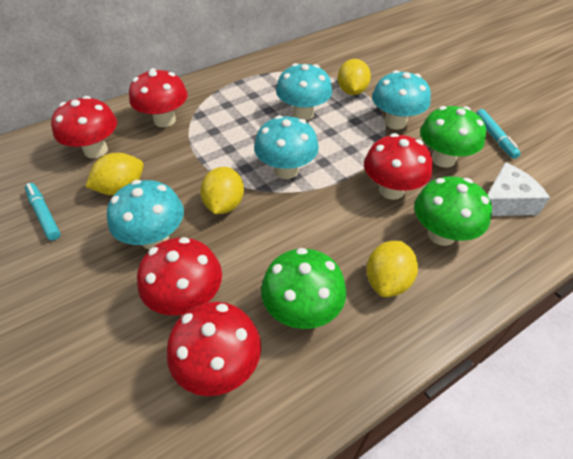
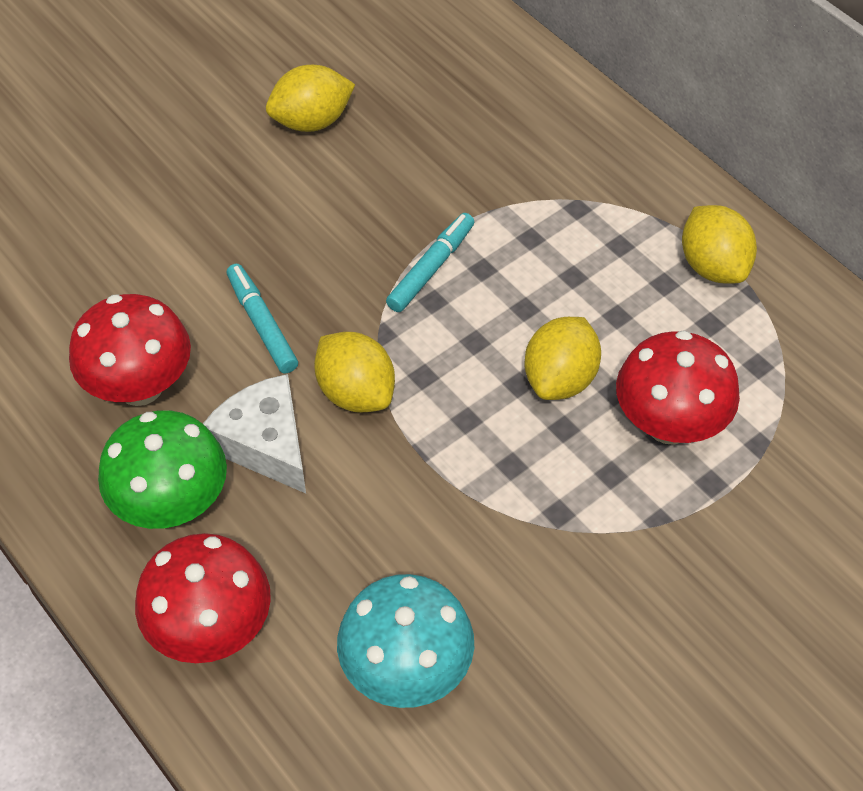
green mushroom: [261,248,347,329] [414,176,492,246] [420,106,486,168] = 3 -> [98,410,227,529] = 1
red mushroom: [51,96,117,158] [129,68,188,127] [137,237,222,315] [167,302,261,396] [364,133,433,200] = 5 -> [69,294,191,406] [135,533,271,663] [616,331,740,444] = 3
turquoise mushroom: [107,180,184,249] [254,115,319,179] [276,63,332,121] [372,70,431,129] = 4 -> [337,574,474,708] = 1

